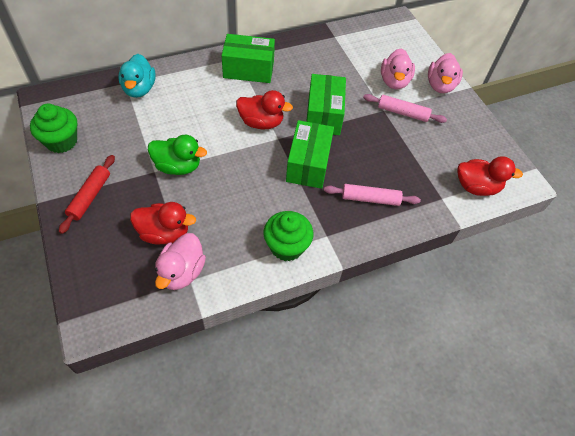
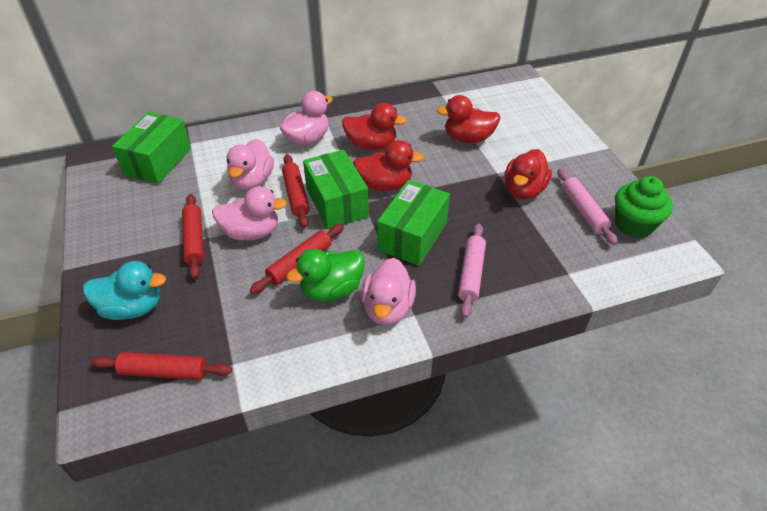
green cupcake: [30,104,77,153] [263,211,313,261] = 2 -> [615,176,673,238] = 1
pink duck: [155,233,206,290] [381,48,415,89] [428,53,463,93] = 3 -> [212,186,287,241] [226,139,274,190] [280,91,333,146] [361,258,416,325] = 4
red duck: [130,202,196,245] [236,90,293,129] [457,156,523,196] = 3 -> [342,103,407,150] [353,140,424,191] [436,95,500,143] [504,149,552,199] = 4
red rolling pin: [59,155,115,234] = 1 -> [91,352,232,380] [182,194,204,279] [250,224,344,294] [282,154,310,228] = 4

